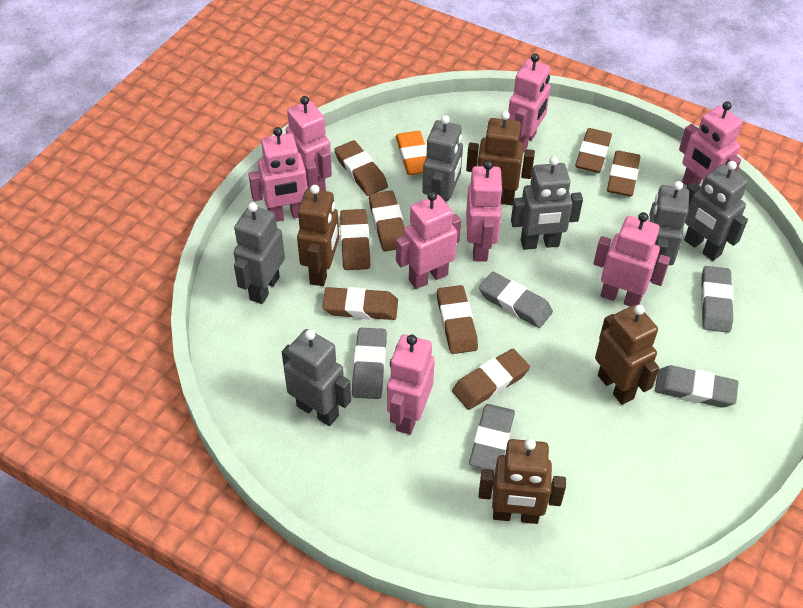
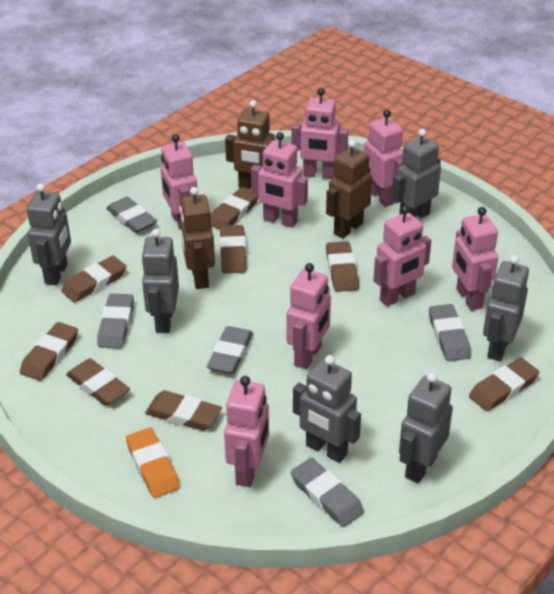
brown robot: [297,185,339,286] [466,111,535,205] [479,438,566,524] [595,305,659,405] = 4 -> [180,187,215,289] [225,100,275,189] [326,140,372,238] = 3

